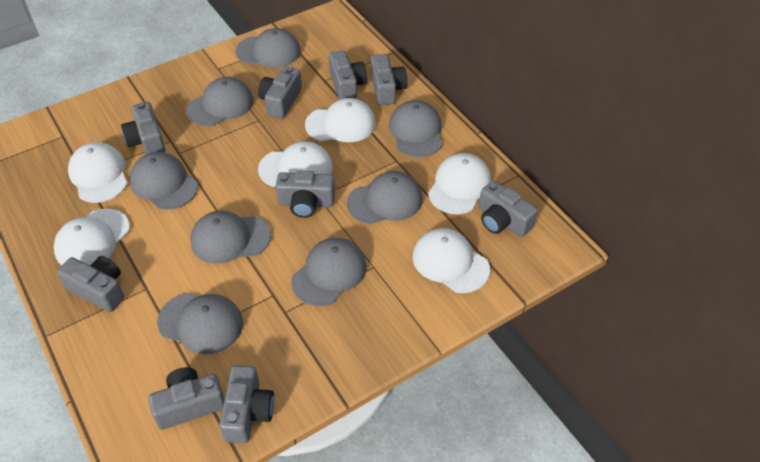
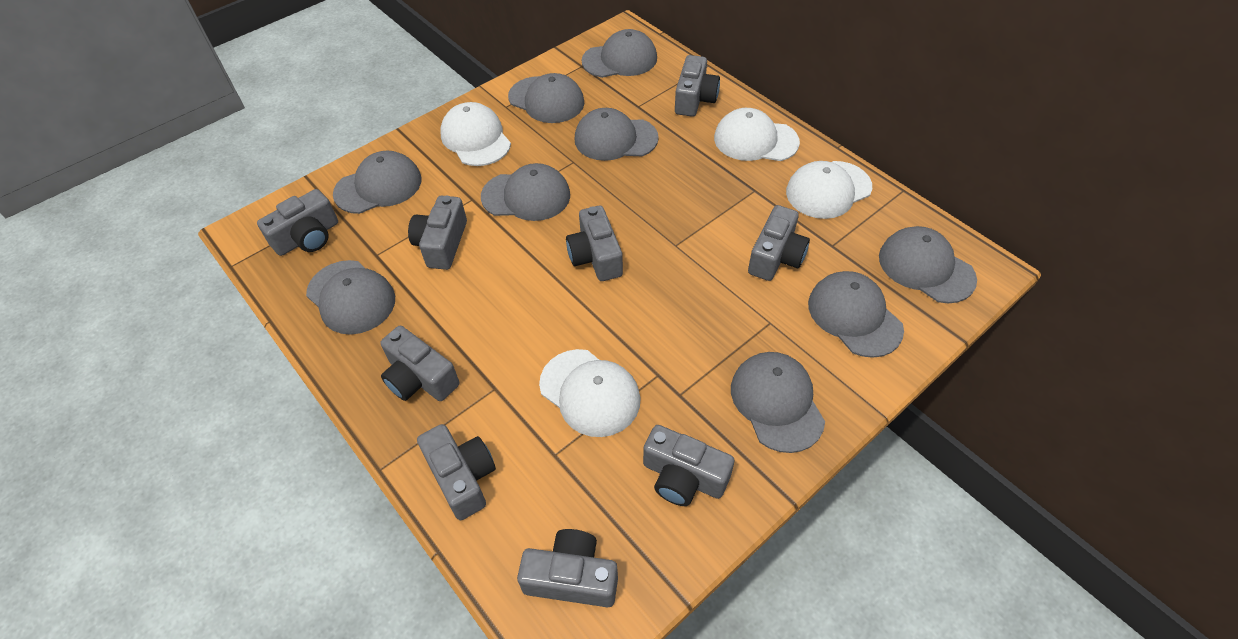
grey cap: [130,152,198,210] [157,293,243,354] [186,77,254,126] [190,211,271,264] [236,28,301,68] [291,238,366,306] [347,171,423,224] [389,100,443,157] = 8 -> [306,260,395,335] [333,151,422,214] [481,163,570,221] [508,73,584,123] [574,108,659,161] [582,29,657,78] [731,352,825,453] [808,271,904,358] [879,226,977,303] = 9
white cap: [53,208,130,265] [68,142,127,203] [258,141,333,187] [305,98,376,142] [413,228,490,293] [428,153,491,214] = 6 -> [440,102,511,166] [539,349,640,437] [714,108,800,161] [786,161,872,219] = 4

